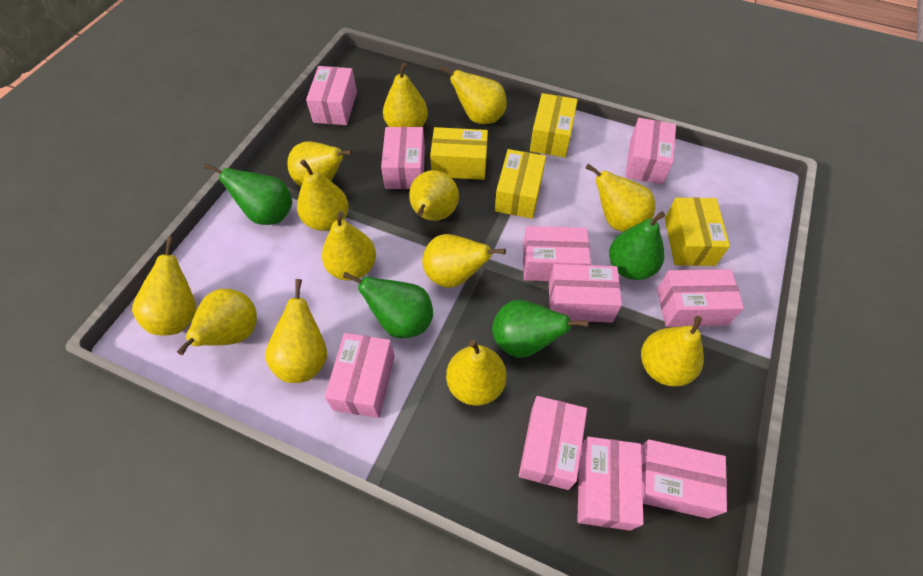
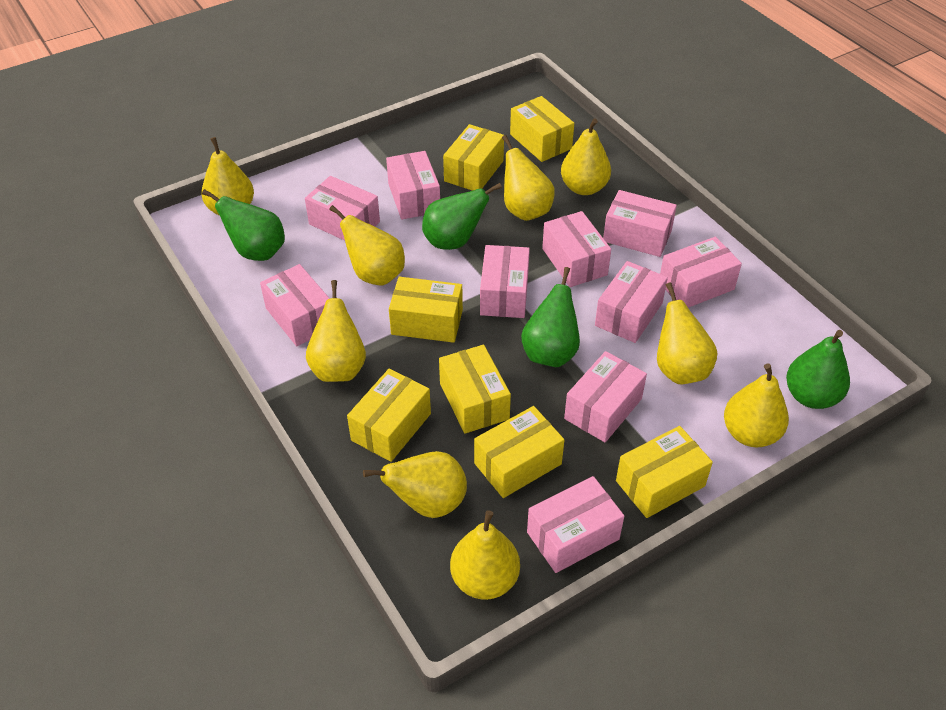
yellow box: [430,127,488,180] [495,149,546,219] [530,93,578,157] [665,197,730,266] = 4 -> [347,369,431,462] [389,277,463,343] [439,345,511,434] [443,124,504,191] [474,406,564,498] [510,96,574,162] [616,426,713,518] = 7
yellow pear: [132,236,197,335] [177,289,257,355] [265,279,327,383] [287,141,353,186] [297,159,349,231] [322,211,376,281] [383,62,428,127] [409,170,459,221] [422,234,506,288] [439,66,507,124] [446,340,507,406] [585,164,655,232] [641,316,704,387] = 13 -> [201,137,254,216] [306,280,366,382] [329,205,405,285] [363,451,467,518] [450,510,520,600] [502,135,555,221] [561,119,611,195] [657,282,717,384] [724,363,789,447] = 9

